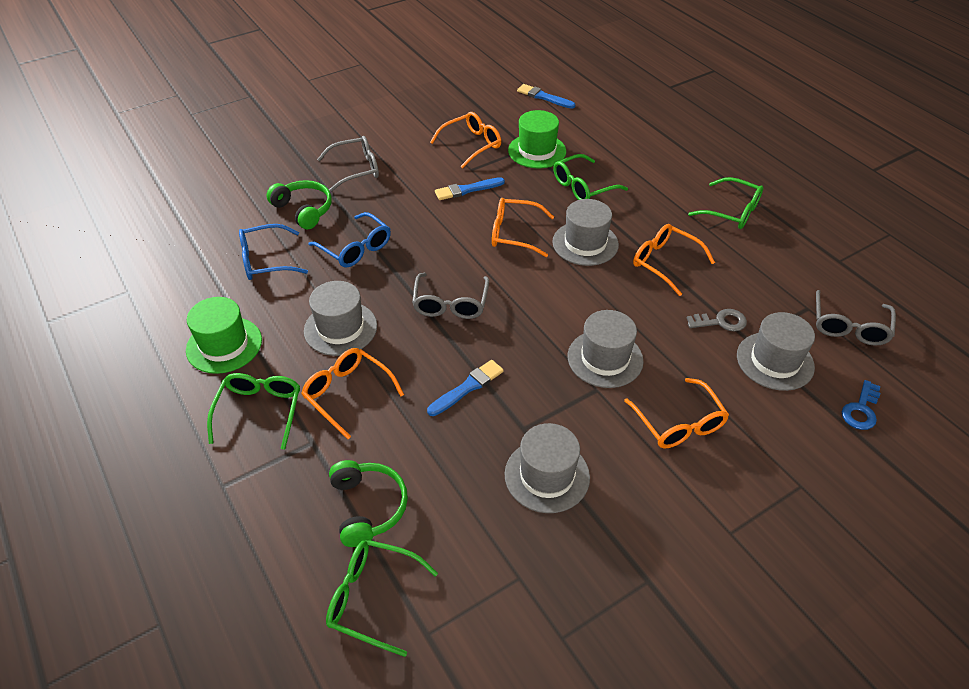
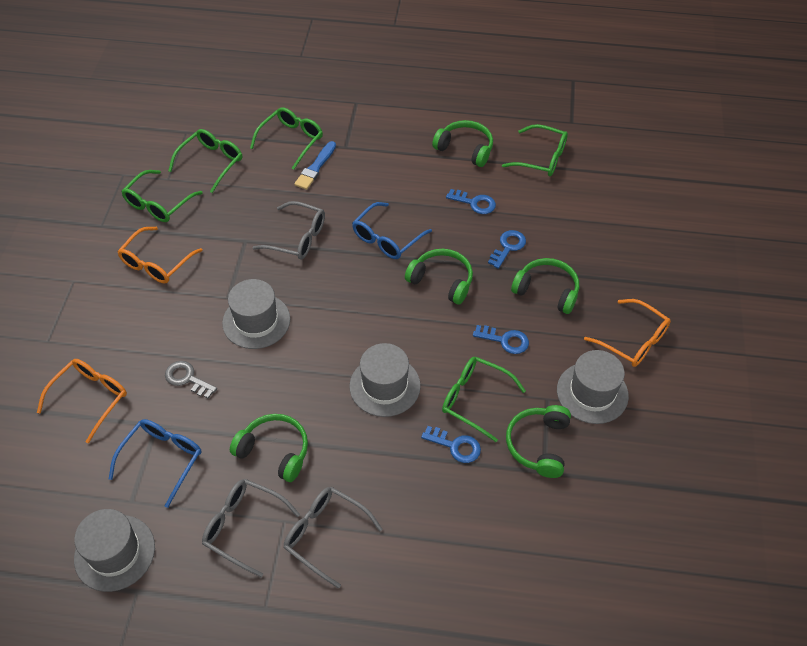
blue brush: [427,360,504,416] [435,177,505,200] [517,84,575,109] = 3 -> [294,141,336,190] = 1
blue key: [842,380,880,430] = 1 -> [421,426,481,463] [446,189,496,214] [473,325,529,354] [488,230,526,269] = 4
green glasses: [207,373,300,450] [326,539,438,657] [553,154,628,200] [688,177,763,229] = 4 -> [121,170,203,222] [168,129,242,193] [250,107,323,170] [442,357,526,442] [502,124,568,176] = 5
green hat: [186,297,262,374] [508,110,566,168] = 2 -> none = 0
green headphones: [266,180,332,229] [329,460,408,547] = 2 -> [230,414,308,482] [405,249,473,304] [432,120,493,167] [506,405,571,478] [511,258,579,314] = 5
grey hat: [304,281,377,356] [505,423,590,513] [552,199,619,266] [568,310,643,388] [737,312,815,391] = 5 -> [74,509,155,592] [222,279,290,349] [349,343,421,417] [557,350,629,424] = 4
orange glasses: [301,348,404,439] [430,112,501,169] [492,198,554,257] [624,378,729,448] [633,224,715,296] = 5 -> [37,359,127,443] [117,227,203,284] [584,299,671,367] = 3

